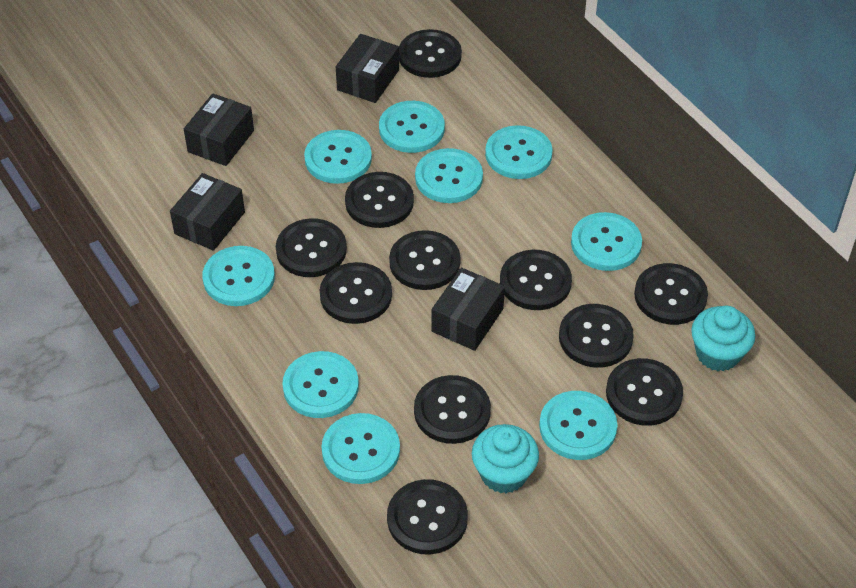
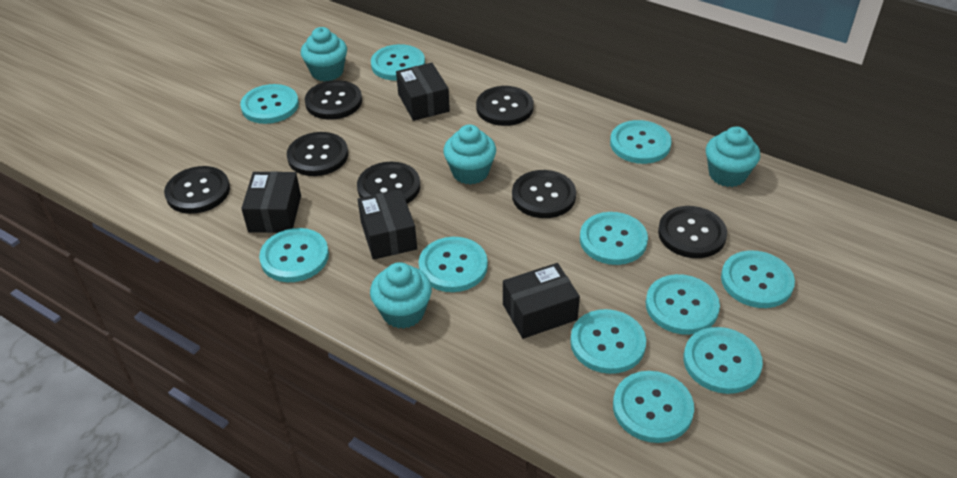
black button: [276,218,347,277] [320,262,392,324] [345,172,414,228] [387,479,468,555] [389,230,461,290] [399,29,462,78] [414,375,491,444] [500,250,572,310] [559,304,634,368] [606,358,683,426] [634,263,708,325] = 11 -> [164,166,230,214] [287,132,348,176] [305,80,362,120] [357,162,420,204] [476,86,534,126] [512,170,576,218] [658,206,727,258] = 7
turquoise button: [202,246,275,306] [282,351,359,418] [304,130,372,184] [322,413,400,484] [379,101,445,153] [415,148,483,203] [485,125,553,179] [539,391,617,460] [571,212,642,271] = 9 -> [240,84,299,124] [259,228,329,282] [371,44,425,81] [419,237,488,292] [570,309,646,374] [580,212,648,265] [610,120,672,164] [613,371,694,443] [646,274,720,335] [683,327,763,394] [721,250,795,308] = 11
turquoise cupcake: [472,424,539,494] [691,306,755,371] = 2 -> [301,27,347,82] [370,262,432,329] [443,125,496,185] [706,126,760,187] = 4

